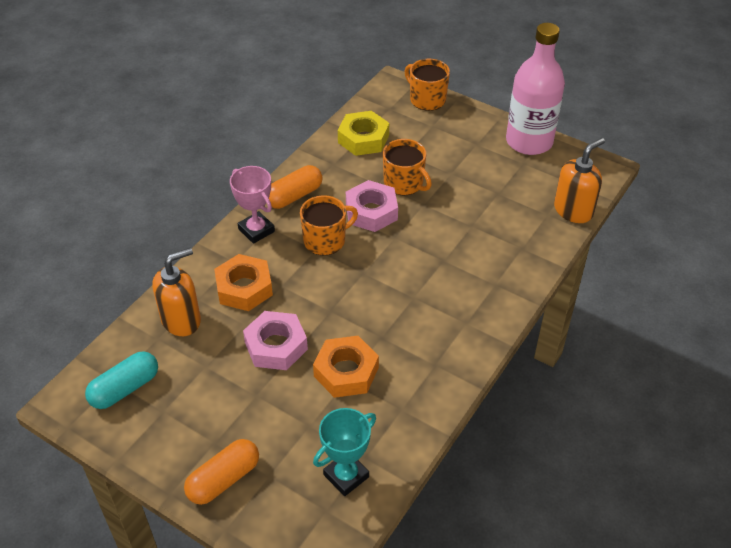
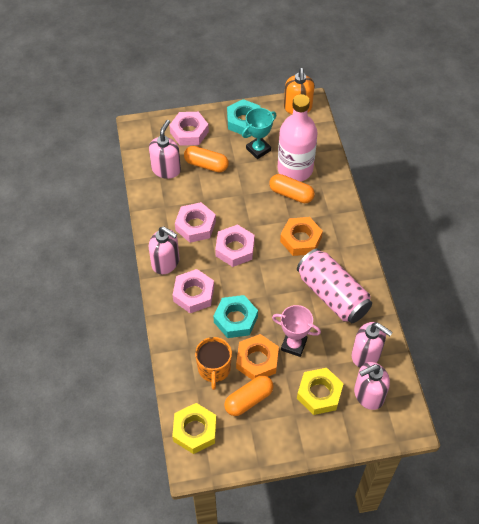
orange capsule: [184,439,259,505] [269,165,323,209] = 2 -> [184,146,229,172] [224,375,274,416] [269,174,315,203] = 3
orange mug: [300,195,358,255] [383,139,432,195] [404,59,450,111] = 3 -> [195,337,232,390] = 1
orange soap dispenser: [153,248,201,336] [554,138,605,223] = 2 -> [284,68,314,114] = 1
pink can: none = 0 -> [297,248,372,323] = 1
pink nut: [243,311,308,370] [346,180,398,232] = 2 -> [169,112,209,146] [173,269,214,313] [175,202,216,243] [215,225,255,267] = 4
pink soap dispenser: none = 0 -> [149,120,181,179] [149,226,179,274] [352,322,393,368] [354,362,390,410] = 4
turquoise capsule: [85,351,158,409] = 1 -> none = 0
turquoise nut: none = 0 -> [214,295,258,338] [227,99,260,135] = 2
yellow nut: [338,111,389,156] = 1 -> [172,403,217,454] [297,368,344,415] = 2

